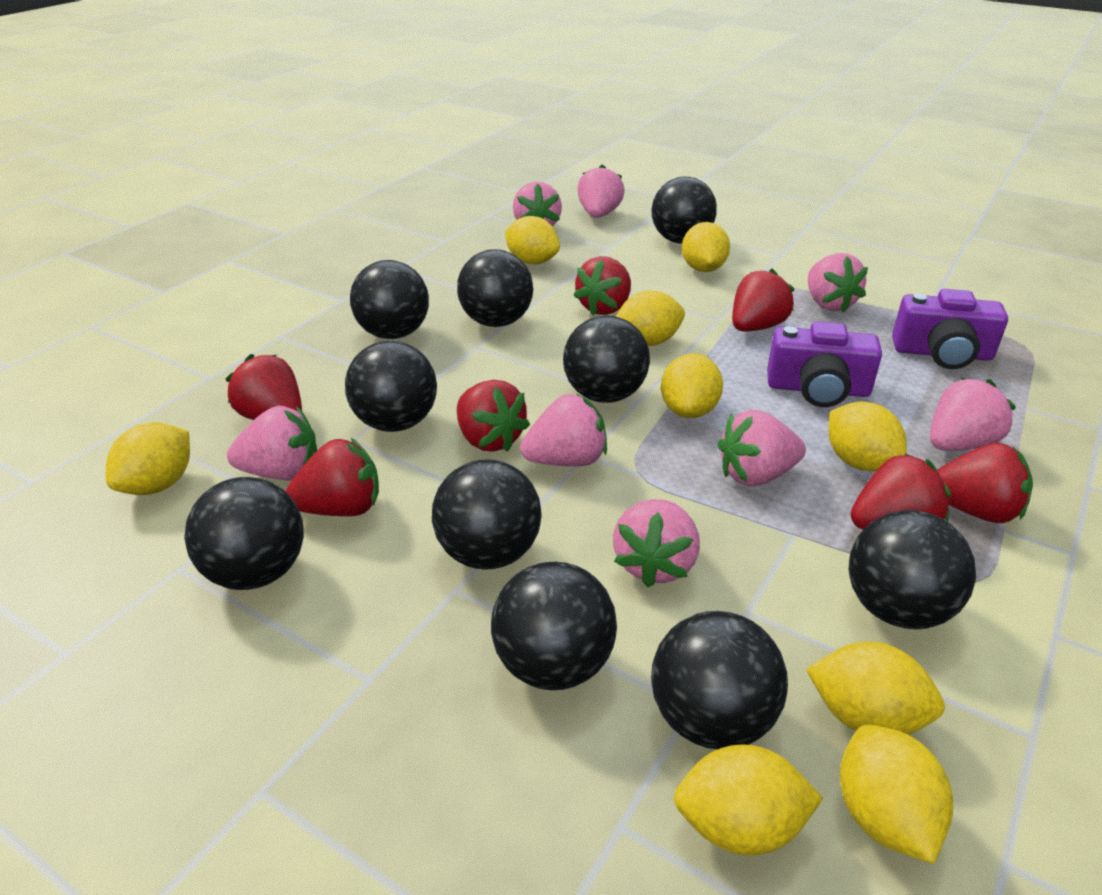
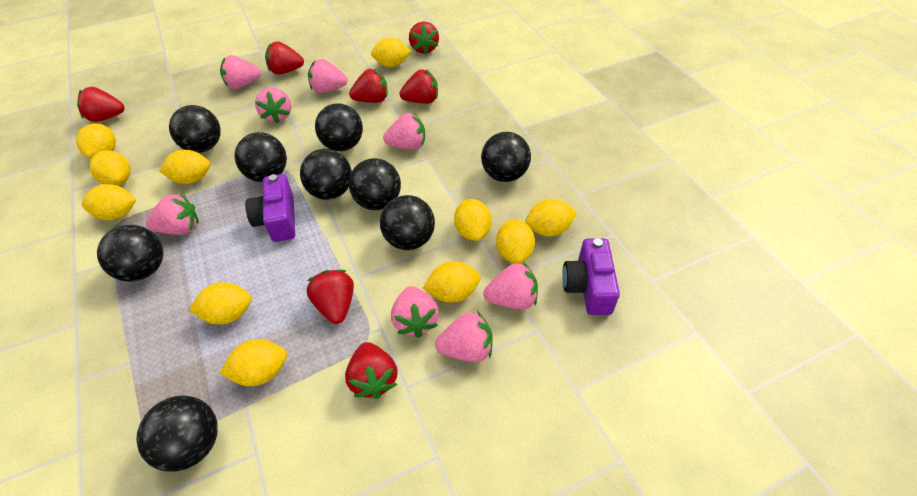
black ball: [184,477,304,590] [345,341,437,432] [350,260,429,339] [432,459,542,570] [457,249,533,327] [491,562,617,690] [563,316,650,403] [651,611,788,749] [652,177,717,244] [848,510,976,629] = 10 -> [97,225,163,282] [136,395,218,472] [169,105,221,153] [235,132,287,182] [300,149,352,200] [315,103,363,151] [349,158,401,210] [380,195,435,250] [481,132,531,182] = 9
yellow lemon: [106,422,190,495] [505,216,560,264] [616,291,685,346] [661,353,723,418] [674,744,823,856] [682,222,730,272] [806,642,945,735] [828,402,906,471] [840,725,953,864] = 9 -> [76,123,116,159] [82,184,136,220] [90,150,130,186] [159,150,210,184] [189,282,252,325] [220,339,287,386] [371,38,411,67] [423,261,481,303] [454,199,492,241] [496,219,535,264] [525,199,577,236] = 11

